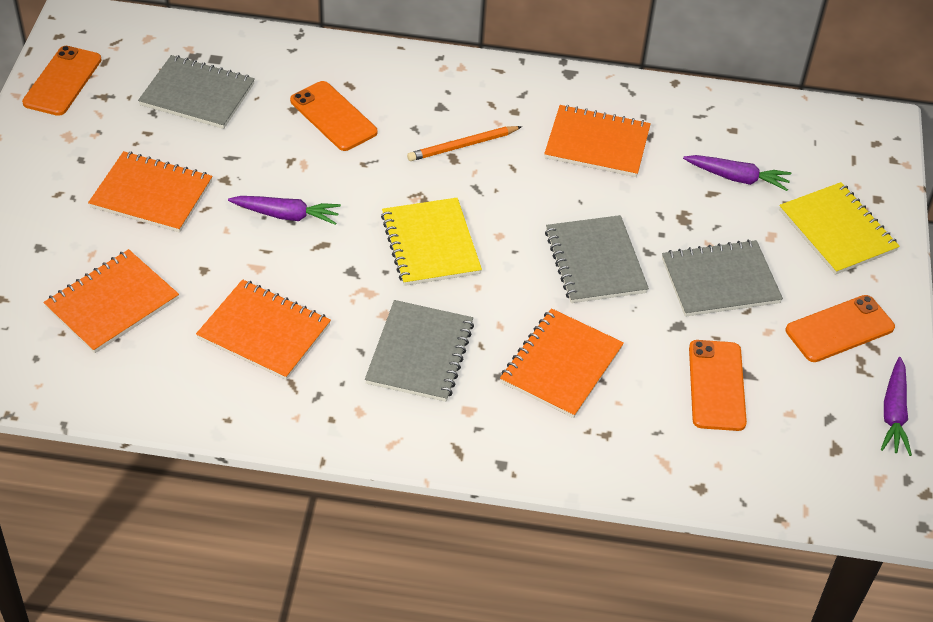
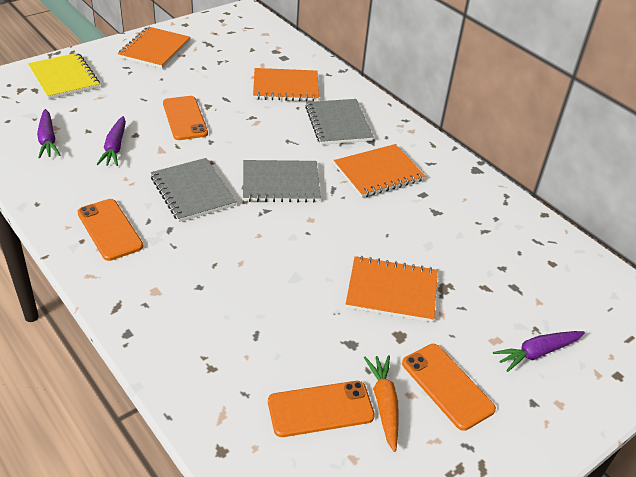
grey notebook: [138,55,255,129] [365,300,474,402] [545,215,649,303] [662,239,783,317] = 4 -> [151,158,237,222] [243,160,321,202] [305,99,374,145] = 3
orange carrot: none = 0 -> [364,355,399,452] = 1
orange notebook: [43,249,179,353] [88,151,212,233] [196,279,331,380] [500,308,624,418] [544,105,651,177] = 5 -> [118,26,191,68] [253,68,319,102] [334,144,425,198] [346,256,438,322] = 4
orange pencil: [407,126,522,161] = 1 -> none = 0
yellow notebook: [381,198,482,286] [779,182,900,275] = 2 -> [28,53,100,99] = 1

